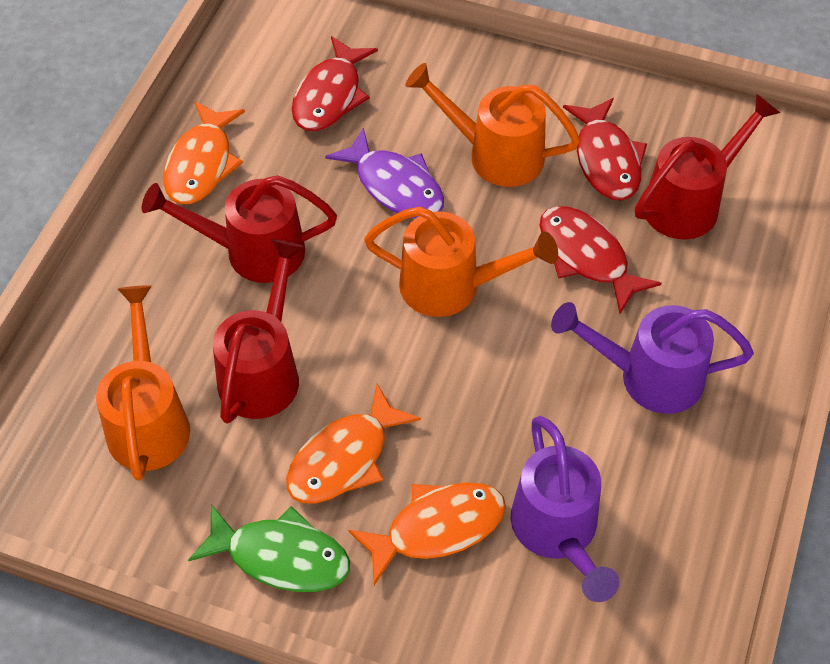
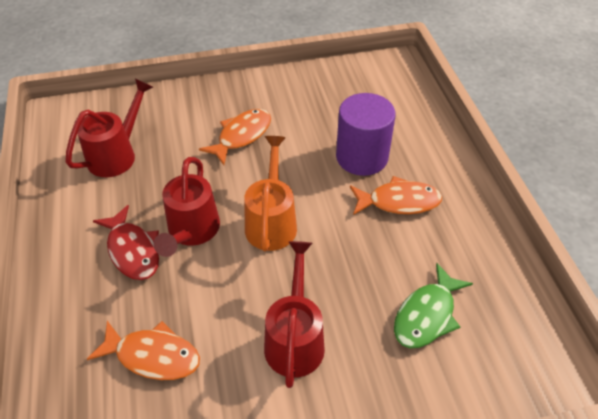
orange watering can: [96,285,190,481] [364,206,558,317] [405,63,580,187] = 3 -> [244,136,297,251] = 1
purple cylinder: none = 0 -> [336,93,396,176] = 1
purple fish: [325,128,444,219] = 1 -> none = 0
purple watering can: [511,416,619,602] [551,302,754,414] = 2 -> none = 0
red fish: [292,36,378,131] [540,206,662,314] [563,98,647,200] = 3 -> [93,205,159,280] = 1

